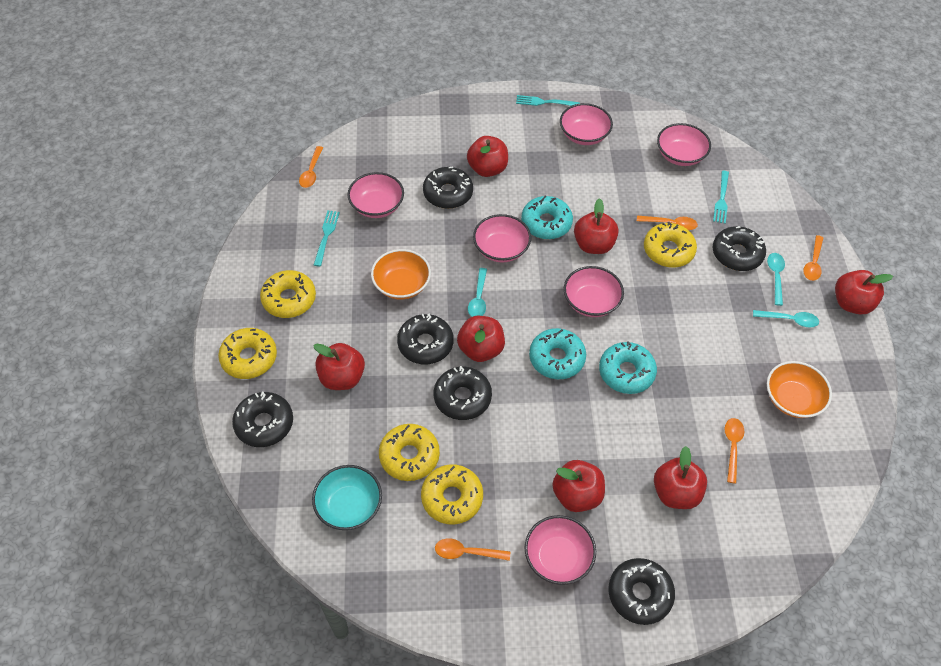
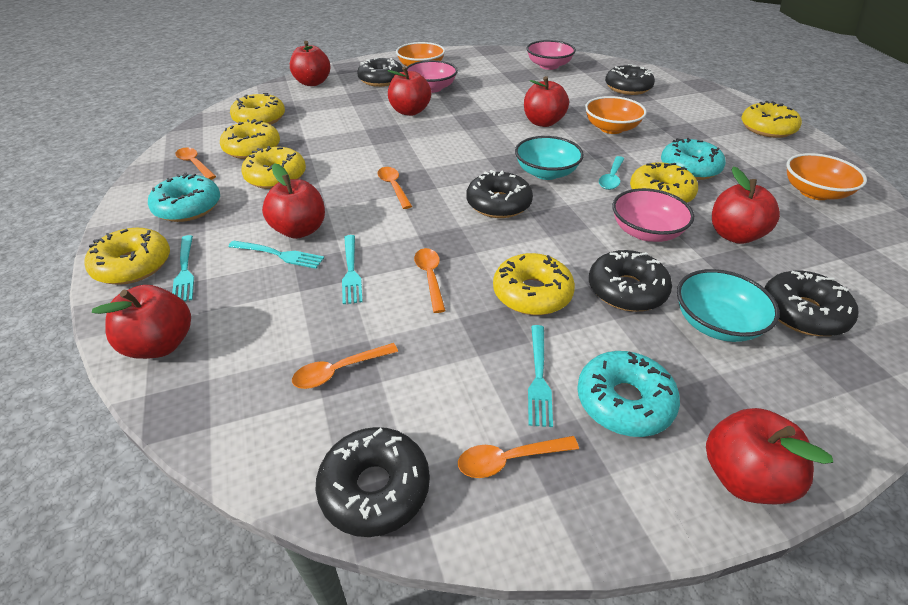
orange bowl: [371,249,431,299] [767,361,832,418] = 2 -> [396,42,445,66] [585,96,647,134] [786,153,867,200] = 3
pink bowl: [347,172,404,218] [473,214,531,263] [525,515,596,585] [560,103,613,145] [564,266,624,317] [657,123,711,166] = 6 -> [406,60,458,93] [526,40,576,70] [612,188,694,242] = 3
turquoise bowl: [312,465,382,530] = 1 -> [515,136,584,180] [677,269,780,342] = 2
turquoise fork: [314,210,340,267] [516,95,580,106] [713,171,729,224] = 3 -> [172,235,194,301] [228,240,324,269] [342,235,363,304] [528,325,553,427] = 4
turquoise spoon: [468,268,487,317] [753,310,819,328] [767,253,785,306] = 3 -> [599,156,625,190] = 1
yellow donut: [218,328,277,379] [260,270,316,318] [379,424,440,481] [421,464,483,525] [644,222,697,268] = 5 -> [85,228,170,285] [220,119,280,159] [230,93,285,125] [241,146,306,189] [493,253,575,315] [630,162,698,203] [741,101,802,138] = 7

